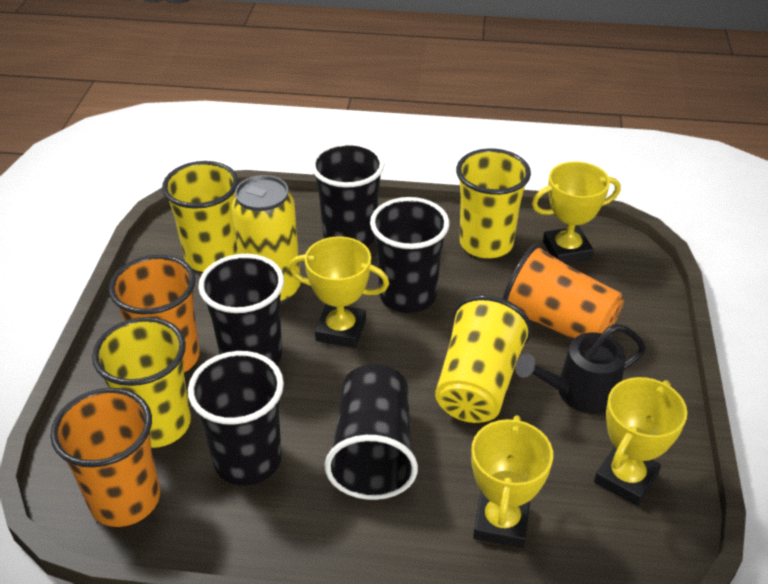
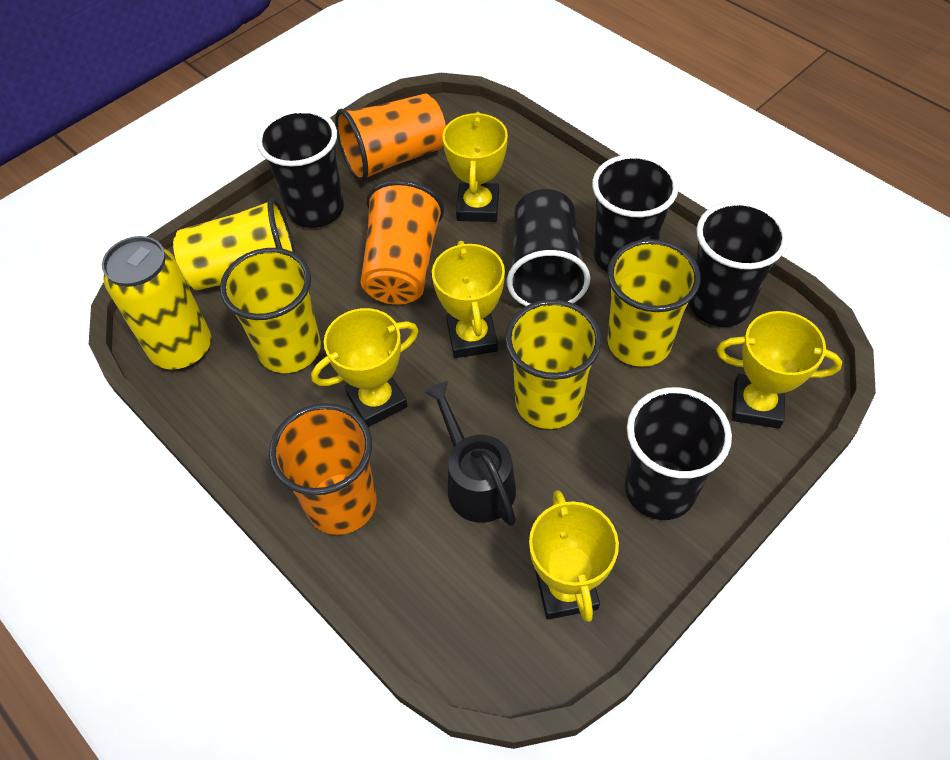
yellow trophy: [289,236,389,348] [471,415,553,548] [531,161,620,264] [594,377,687,506] = 4 -> [311,308,419,427] [432,241,505,358] [443,112,508,222] [529,490,619,622] [717,311,842,429] = 5

